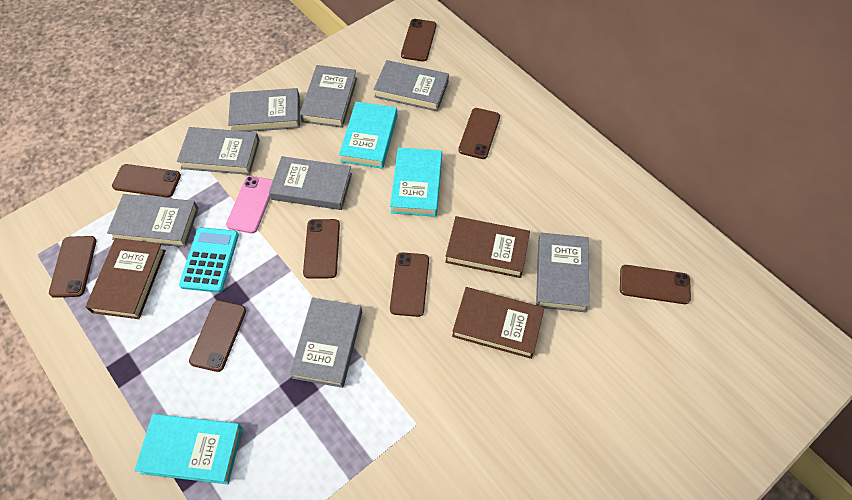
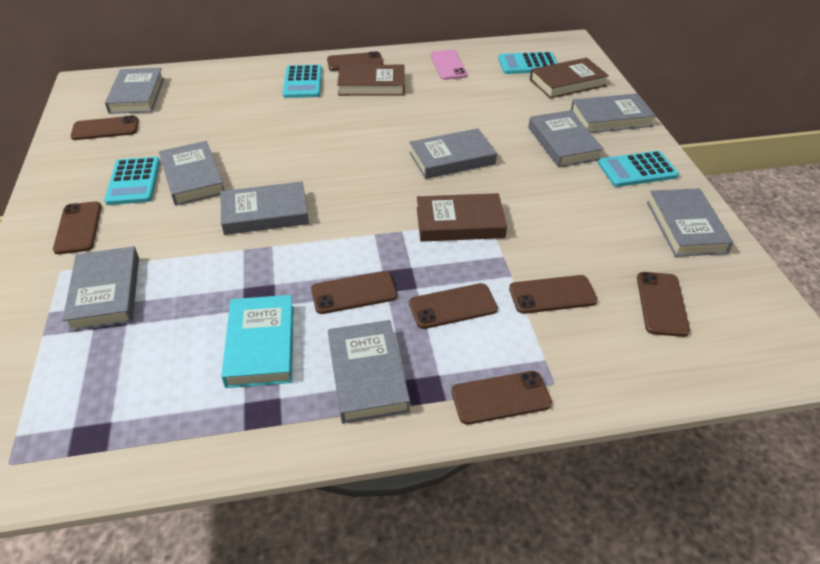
grey book: [107,194,199,247] [177,127,260,175] [228,88,300,132] [269,156,352,210] [290,298,362,388] [300,65,357,128] [374,60,449,111] [536,233,589,312] = 8 -> [63,246,139,332] [105,68,164,114] [159,141,225,206] [221,181,309,235] [328,320,410,424] [409,128,497,179] [528,110,604,168] [571,93,656,133] [647,188,733,257] = 9
turquoise book: [134,414,242,484] [339,102,397,169] [390,147,442,217] = 3 -> [221,295,294,388] = 1
turquoise calculator: [179,227,239,293] = 1 -> [104,157,160,205] [282,65,322,98] [498,52,557,74] [598,151,679,187] = 4

